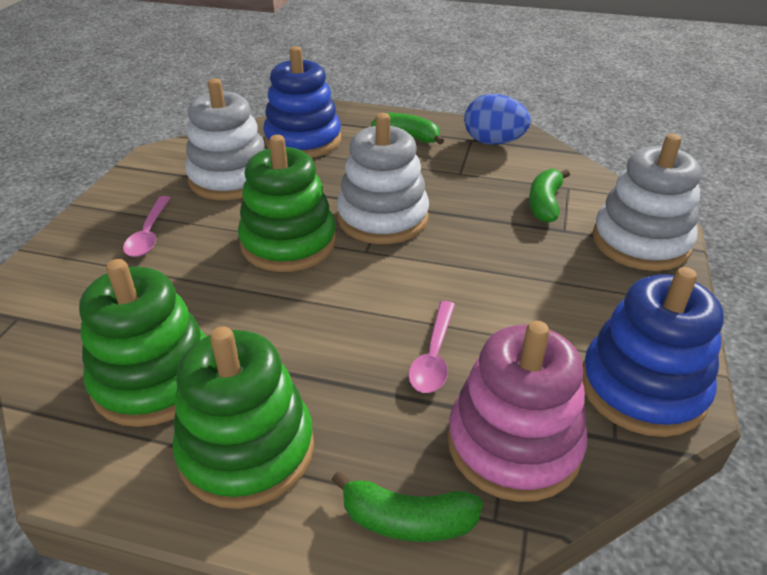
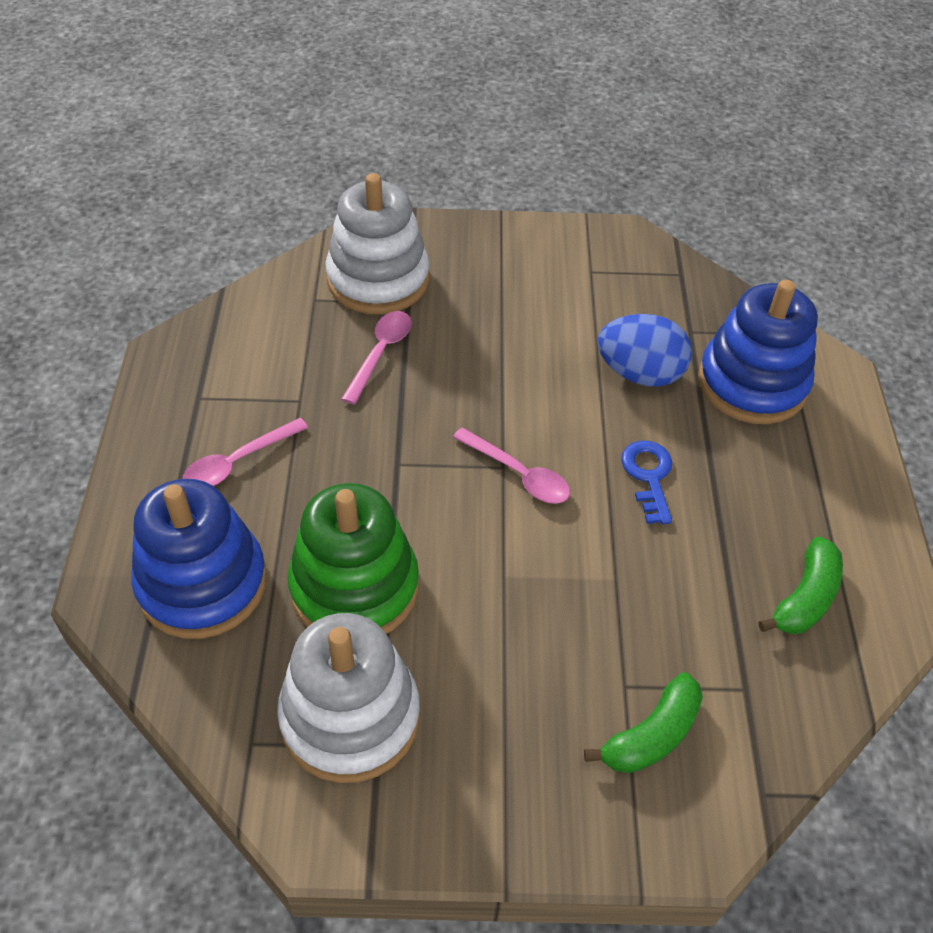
blue key: none = 0 -> [621,441,672,524] = 1
green banana: [332,471,483,542] [371,113,444,145] [529,169,570,223] = 3 -> [584,672,703,773] [759,536,843,634] = 2
green stacking toy: [79,259,206,427] [173,326,314,509] [238,135,336,272] = 3 -> [288,483,419,634] = 1
pink spoon: [123,196,170,257] [408,301,455,393] = 2 -> [183,418,308,486] [341,311,412,405] [453,428,570,504] = 3
pink stacking toy: [447,321,587,502] = 1 -> none = 0
white stacking toy: [185,79,266,200] [337,113,429,244] [593,134,702,271] = 3 -> [277,613,420,783] [326,173,429,314] = 2

